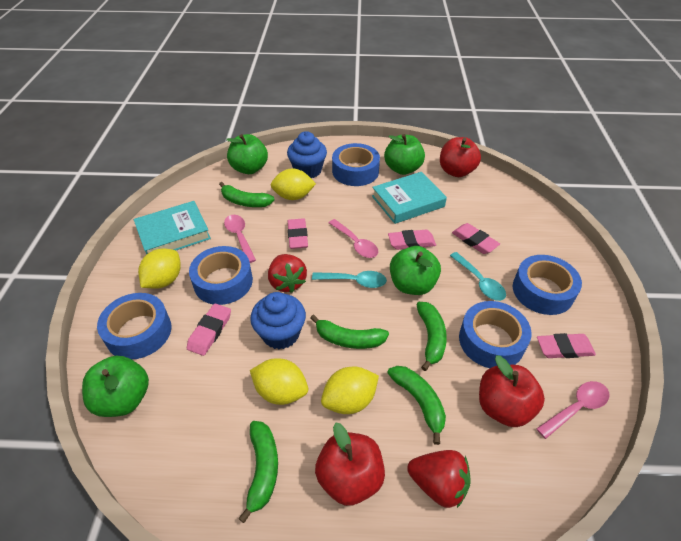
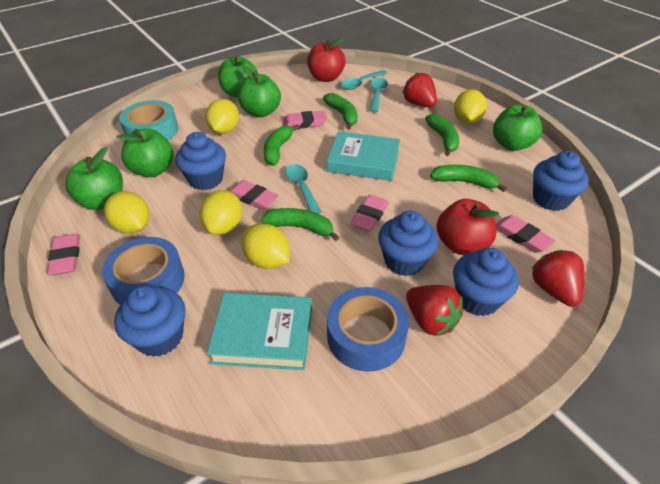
blue cupcake: [250,292,306,349] [287,131,327,178] = 2 -> [114,285,186,357] [175,132,226,190] [378,211,438,276] [453,248,519,316] [533,151,589,211] = 5
blue tape: [97,293,172,359] [189,246,253,305] [332,143,380,186] [459,301,532,368] [513,255,582,315] = 5 -> [102,237,185,305] [327,287,409,372] = 2
green apple: [82,356,149,417] [226,134,268,174] [384,134,425,175] [390,246,441,295] = 4 -> [65,147,123,210] [117,128,174,177] [218,55,258,98] [238,66,281,117] [493,105,542,151] = 5
pink spoon: [224,215,256,263] [329,219,378,258] [536,381,609,439] = 3 -> none = 0
red apple: [315,422,385,506] [440,137,481,177] [479,355,545,427] = 3 -> [307,38,346,82] [436,199,499,255] = 2
red strawberry: [268,254,307,293] [407,450,471,508] = 2 -> [403,72,437,107] [406,285,463,336] [532,250,585,307] = 3
turquoise spoon: [312,271,387,288] [450,252,506,301] = 2 -> [285,164,322,214] [341,70,388,90] [370,78,388,112] = 3
turquoise tape: none = 0 -> [119,100,178,140] = 1
yellow lemon: [138,249,181,289] [250,358,308,405] [271,169,316,200] [321,366,379,414] = 4 -> [104,191,149,234] [200,190,242,235] [205,99,239,134] [241,223,290,269] [454,89,487,124] = 5

